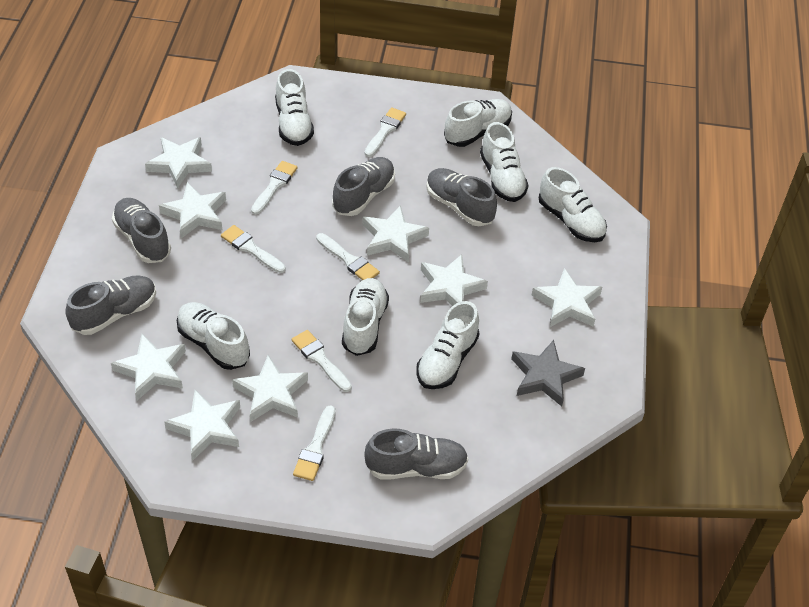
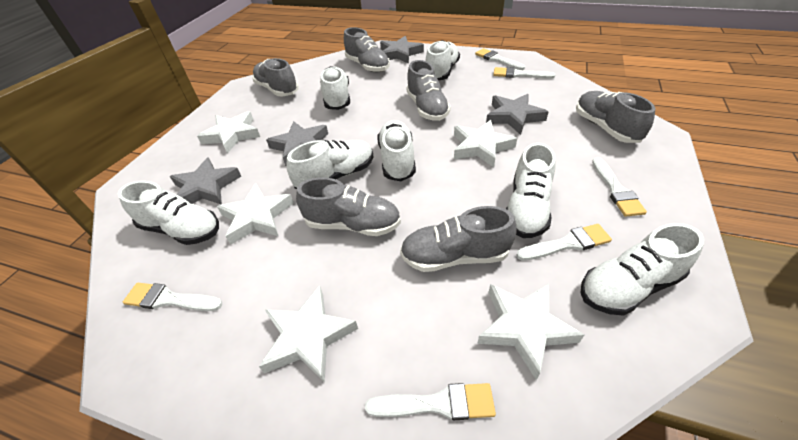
grey shoe: [65,275,156,335] [112,198,171,263] [332,157,395,216] [364,429,468,479] [426,168,497,226] = 5 -> [252,58,299,96] [296,177,401,236] [344,27,390,73] [400,206,517,272] [406,60,451,121] [576,91,656,143] = 6
grey star: [511,340,585,406] = 1 -> [170,157,241,204] [266,121,328,166] [380,36,424,64] [486,94,548,135] = 4
white star: [111,334,186,400] [145,137,212,188] [159,182,226,238] [164,390,240,461] [232,355,308,422] [362,205,429,263] [420,254,488,306] [531,268,602,327] = 8 -> [197,111,260,153] [217,183,294,245] [259,286,358,383] [454,120,517,167] [477,283,584,380] = 5

